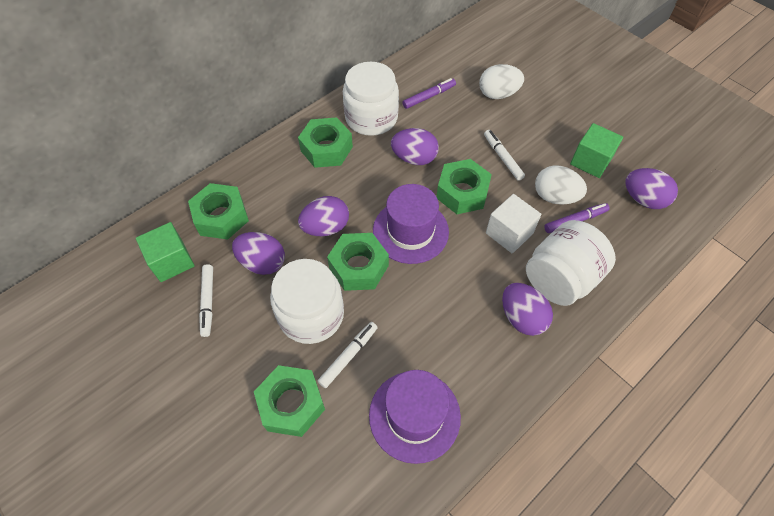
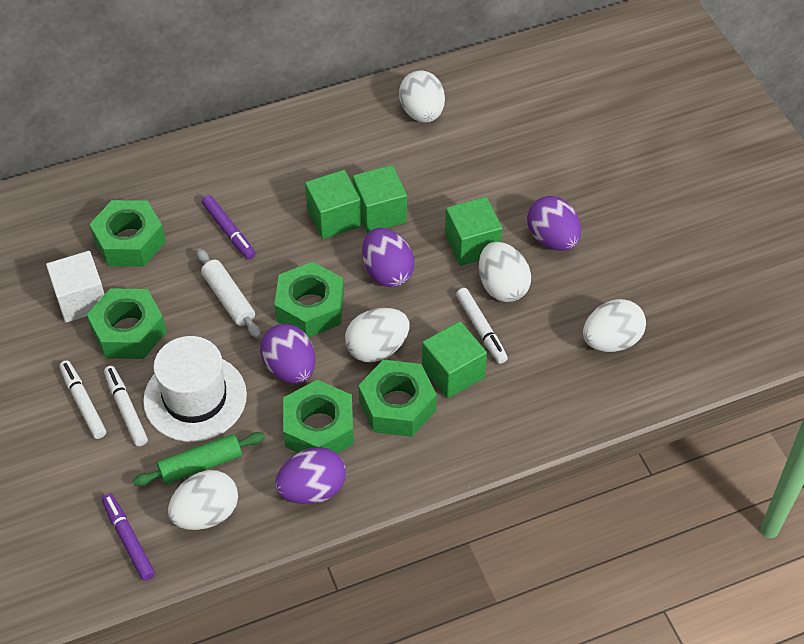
green cube: [136,222,195,282] [570,123,623,178] = 2 -> [305,170,362,239] [352,165,407,233] [422,321,487,399] [445,197,502,266] = 4
green rolling pin: none = 0 -> [133,432,265,486] = 1
purple egg: [232,232,285,275] [298,196,349,236] [391,128,439,165] [502,283,553,336] [625,168,678,209] = 5 -> [260,324,316,384] [275,447,346,504] [362,228,414,287] [527,196,581,251] = 4
purple hat: [369,370,461,464] [373,184,449,264] = 2 -> none = 0
white egg: [479,64,524,99] [535,166,587,205] = 2 -> [168,470,238,530] [345,308,410,362] [399,70,445,123] [479,242,531,302] [583,299,646,352] = 5
white hat: none = 0 -> [143,336,247,442] = 1
white jar: [270,259,344,344] [343,62,399,136] [526,220,616,306] = 3 -> none = 0
white rolling pin: none = 0 -> [196,248,261,338] = 1

